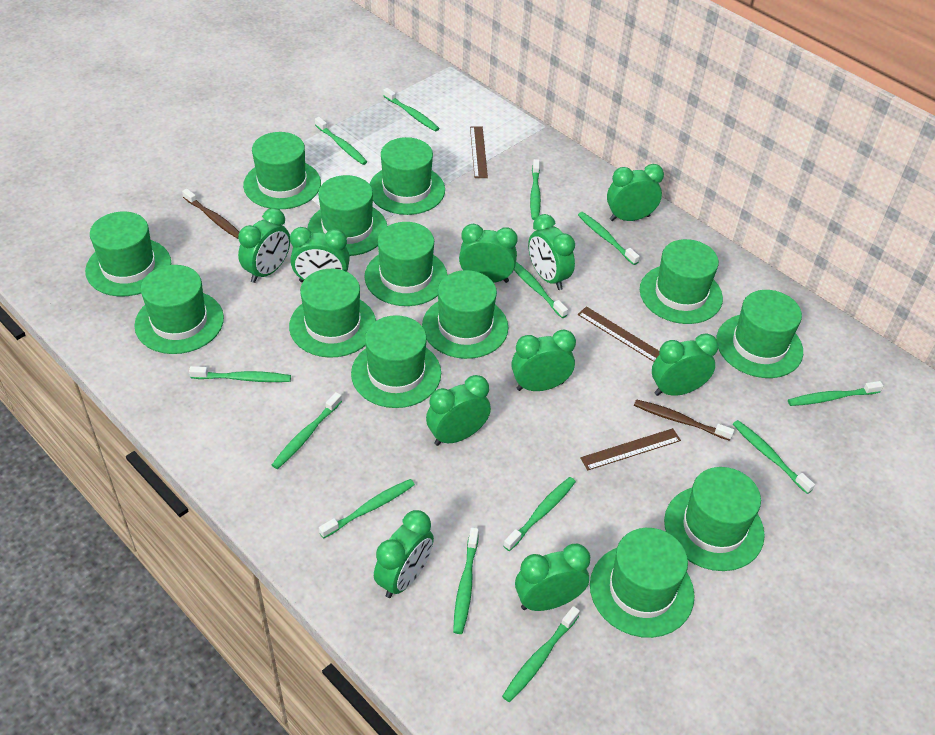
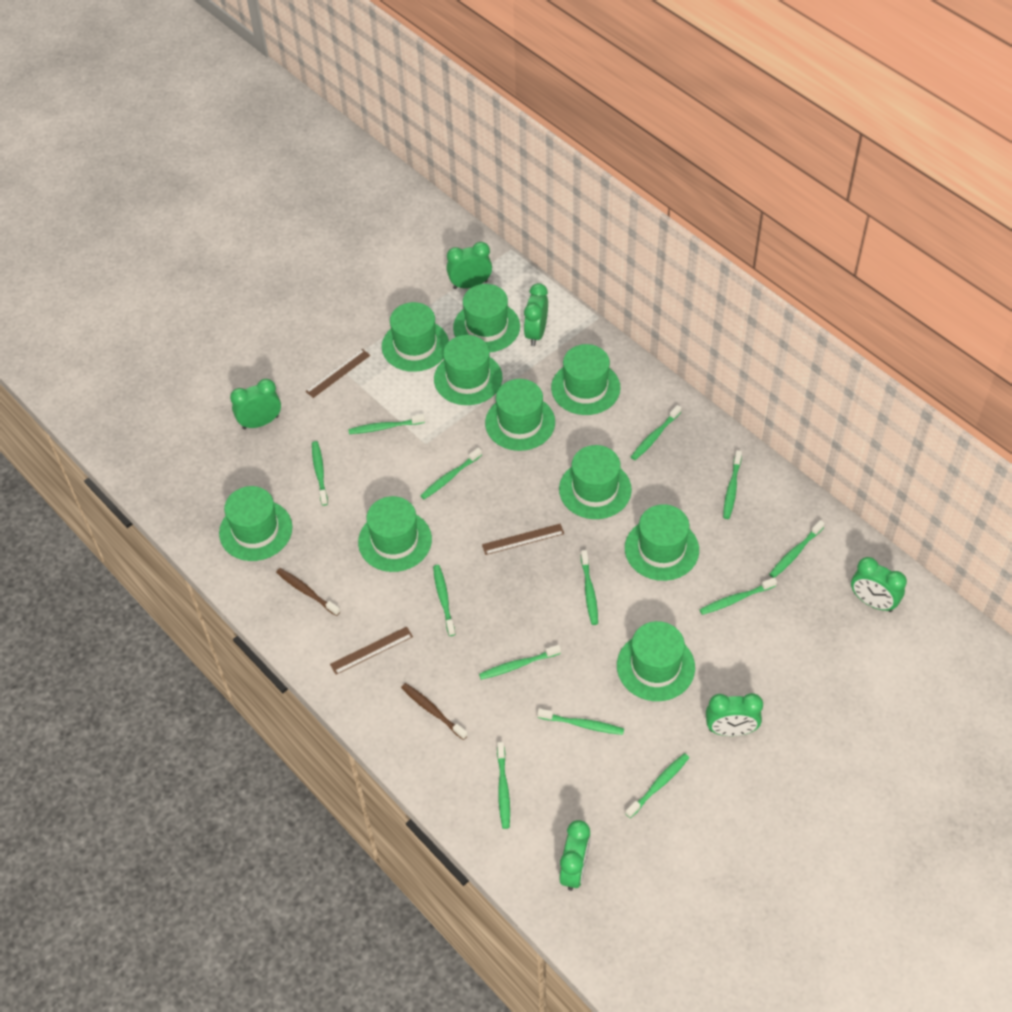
green clock: [238,208,290,283] [290,227,350,282] [374,510,434,598] [426,375,491,446] [459,224,518,283] [511,329,576,391] [515,544,590,611] [528,214,575,290] [607,164,664,221] [652,333,718,396] = 10 -> [230,379,281,430] [446,242,492,289] [524,283,548,346] [559,820,591,891] [706,693,763,736] [851,557,907,612] = 6
green hat: [85,211,171,296] [135,265,224,354] [243,132,321,209] [289,269,376,358] [307,175,387,256] [351,315,441,408] [364,222,448,306] [369,137,445,215] [422,270,508,359] [590,528,695,638] [640,239,723,324] [664,467,765,571] [716,290,803,378] = 13 -> [219,486,292,561] [358,496,432,572] [382,302,449,372] [434,335,503,405] [453,284,520,353] [485,379,555,451] [551,344,621,415] [559,445,632,519] [617,621,695,701] [625,504,699,581] = 10

